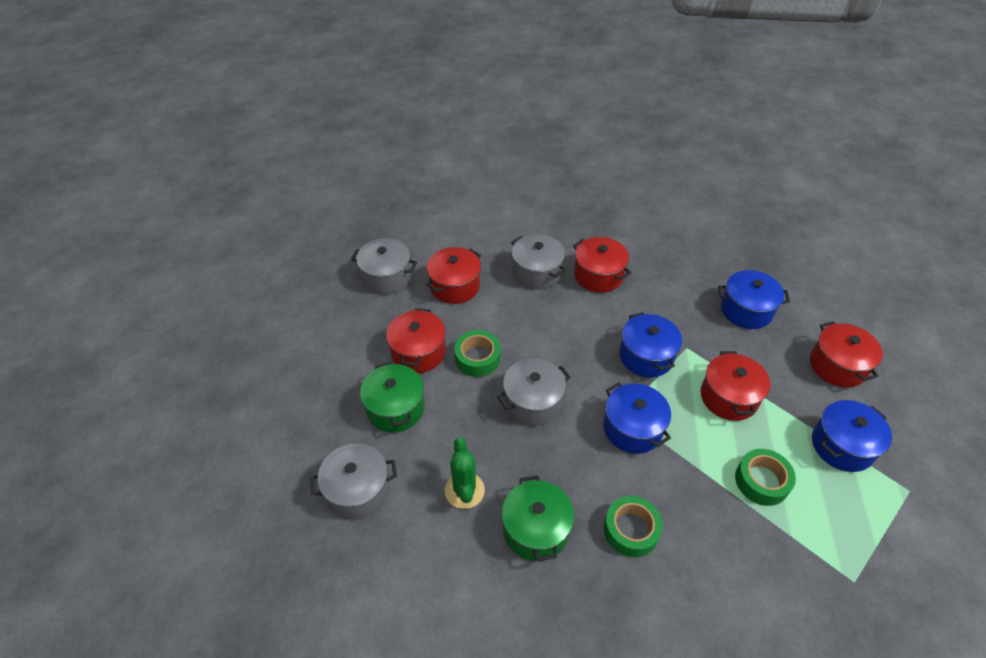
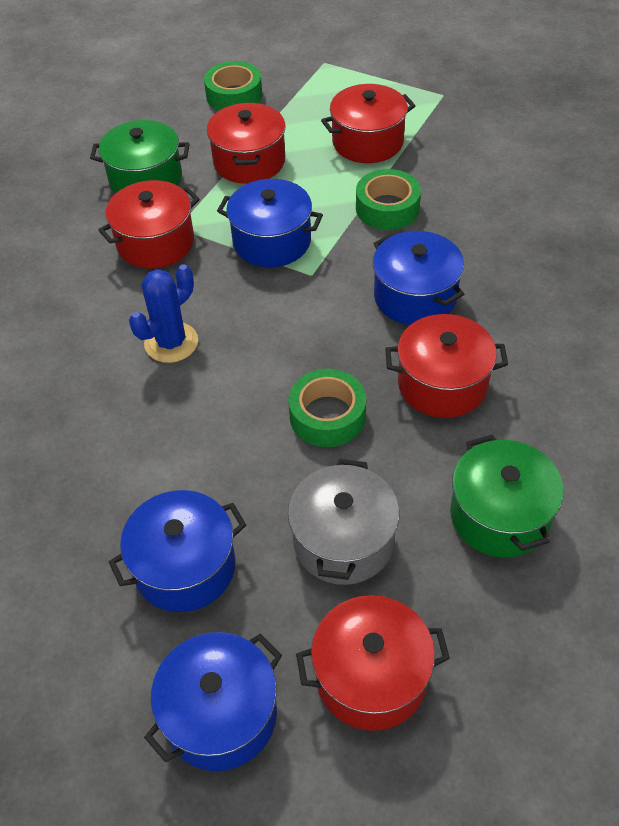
blue cactus: none = 0 -> [129,264,198,363] = 1
green cactus: [445,437,485,509] = 1 -> none = 0
grey pot: [310,443,397,520] [351,238,417,294] [497,358,571,426] [511,234,566,290] = 4 -> [288,459,399,585] = 1

